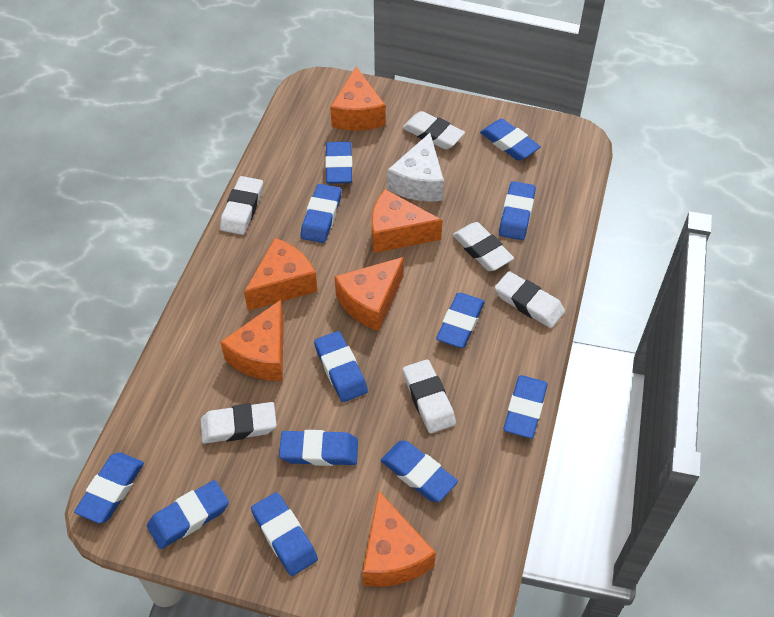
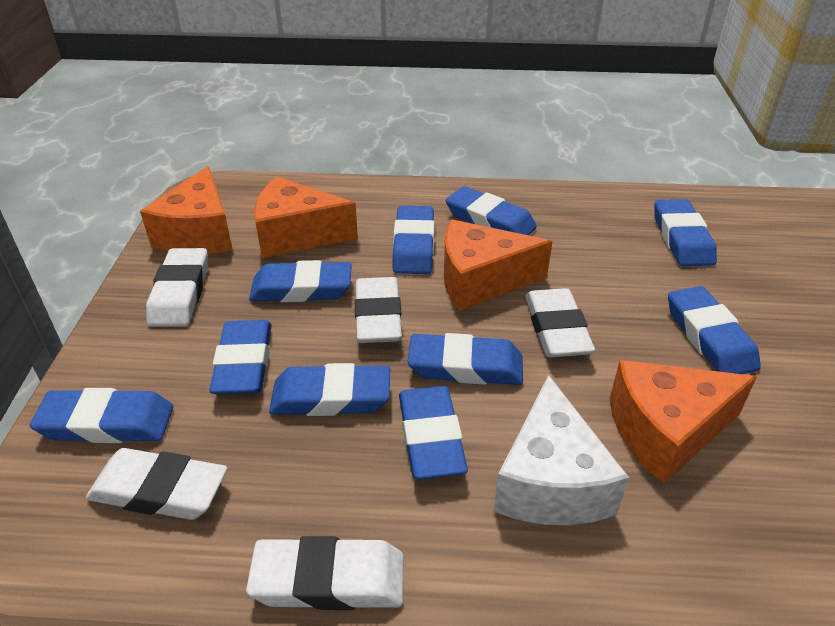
blue eraser: [74,452,144,524] [147,480,229,549] [251,492,318,576] [279,430,358,466] [301,184,341,243] [314,331,368,402] [325,142,352,184] [381,441,458,502] [436,293,485,348] [480,119,541,161] [499,181,536,240] [503,375,548,439] = 12 -> [30,388,173,443] [209,320,272,395] [249,260,352,302] [269,363,390,416] [392,206,435,274] [399,386,468,479] [407,333,523,385] [445,186,537,235] [654,199,717,266] [668,286,761,374] = 10
orange cheese: [220,300,284,381] [244,238,318,311] [330,67,386,131] [335,257,404,331] [363,490,436,587] [372,189,443,253] = 6 -> [140,166,233,254] [254,177,358,258] [444,219,553,311] [610,360,757,484] = 4
white eraser: [200,402,277,444] [220,176,263,235] [402,111,465,149] [403,359,456,433] [453,222,514,271] [495,271,565,328] = 6 -> [86,448,227,520] [146,248,208,326] [246,536,404,610] [355,277,402,343] [526,288,595,357] = 5

